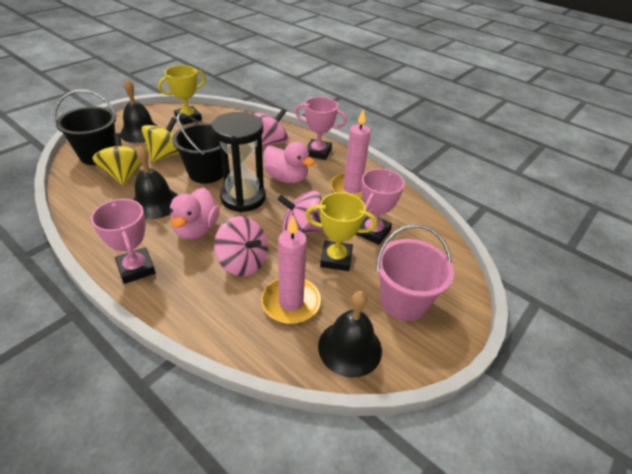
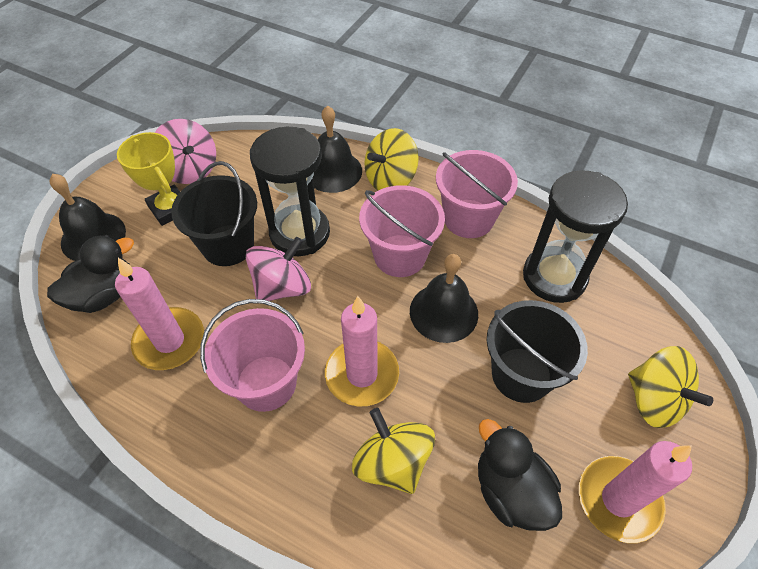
black duck: none = 0 -> [47,235,134,313] [478,419,562,531] = 2
black hourglass: [211,112,266,212] = 1 -> [250,127,330,256] [523,170,628,303] = 2
pink bucket: [376,224,454,321] = 1 -> [200,299,305,412] [359,185,445,277] [436,150,518,238] = 3
pink candle: [261,216,321,324] [330,109,371,201] = 2 -> [115,258,204,370] [325,296,399,407] [579,441,692,543] = 3
pink duck: [170,188,219,239] [264,141,315,183] = 2 -> none = 0
pink spinning top: [214,216,268,276] [253,108,289,147] [277,191,324,234] = 3 -> [155,119,216,184] [245,237,311,301] = 2
pink trophy: [91,199,155,284] [295,97,347,160] [356,169,405,245] = 3 -> none = 0
yellow spinning top: [92,133,142,185] [141,117,179,162] = 2 -> [352,408,435,494] [364,128,419,190] [628,346,713,428] = 3
yellow trophy: [158,65,206,125] [305,192,377,271] = 2 -> [117,132,180,226] = 1

